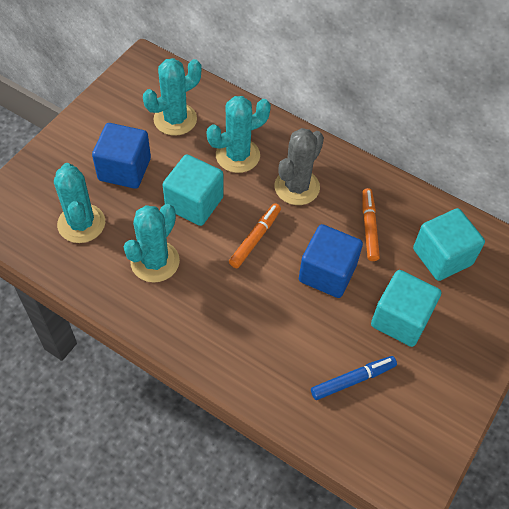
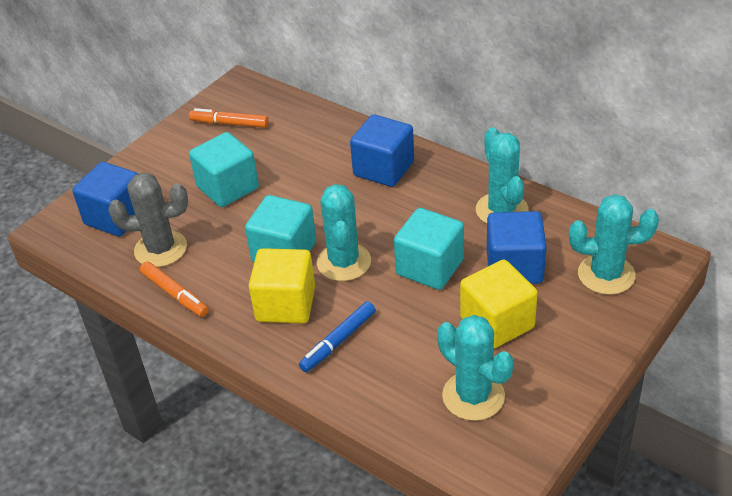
blue cube: [92,123,151,189] [299,224,363,298] = 2 -> [72,162,138,236] [350,115,414,187] [487,211,547,284] = 3
yellow cube: none = 0 -> [249,248,315,323] [460,260,538,348] = 2

